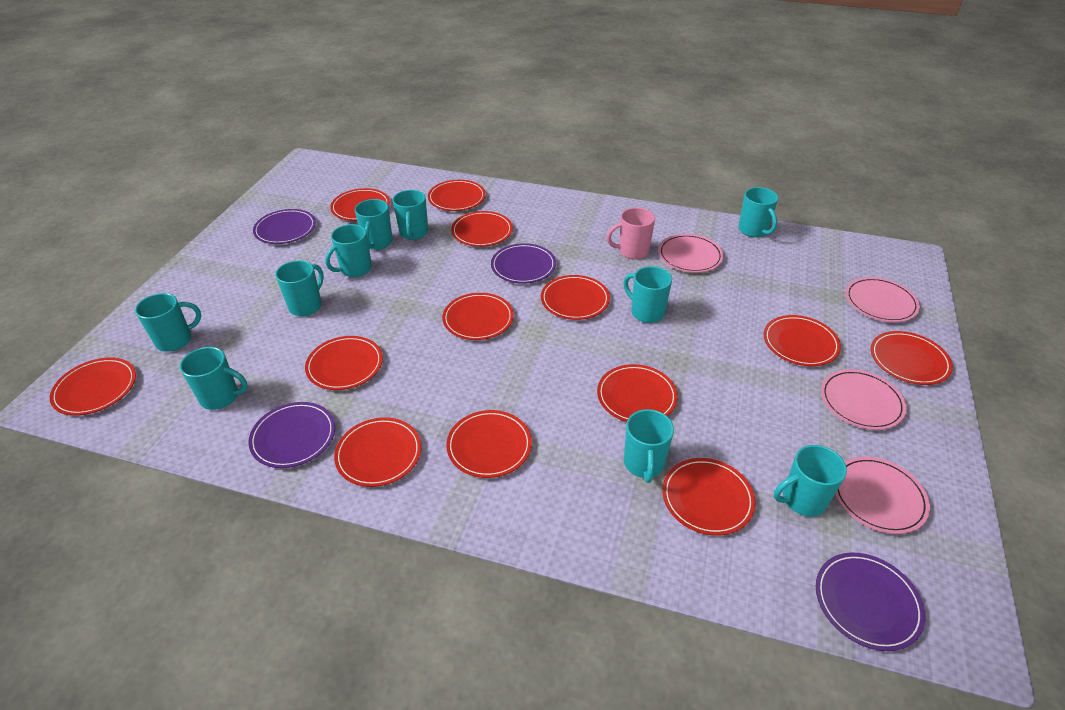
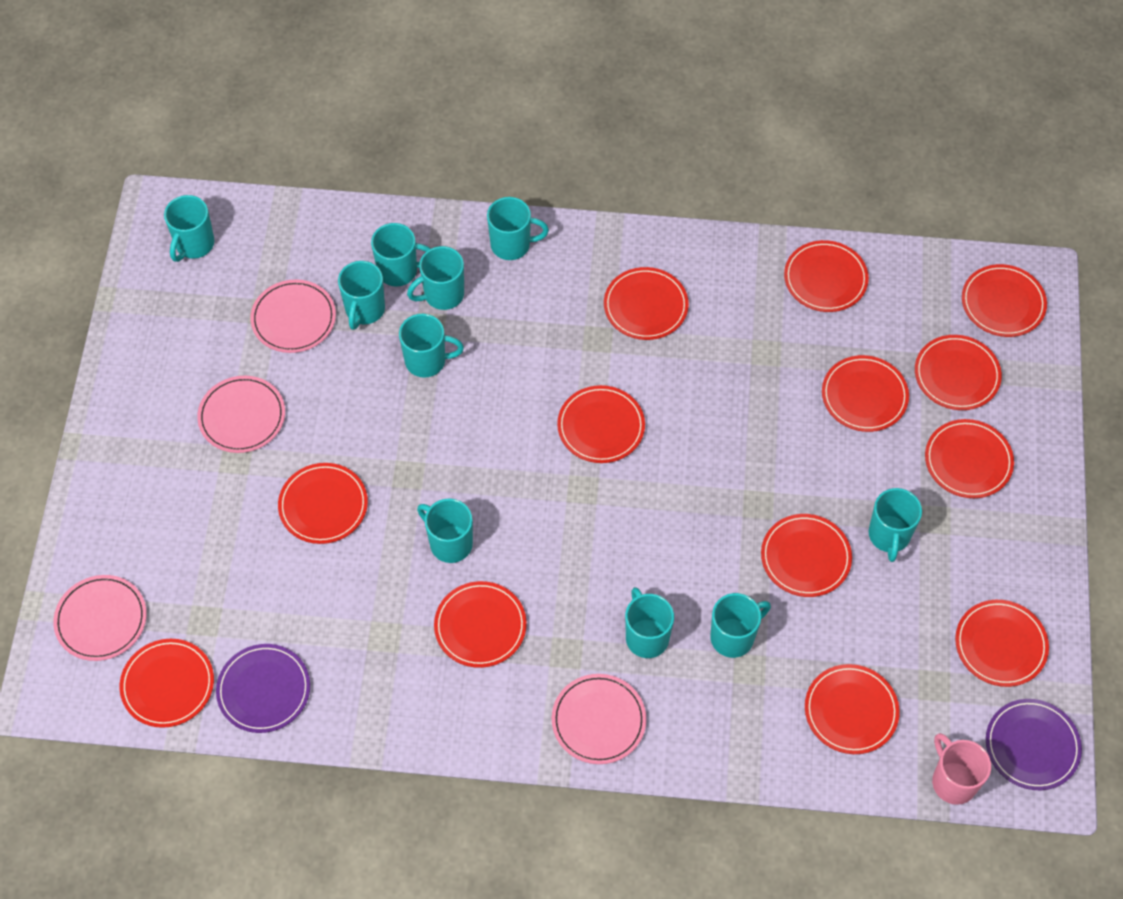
purple plate: [248,402,335,468] [253,209,316,244] [491,243,556,284] [816,552,925,651] = 4 -> [216,644,310,733] [986,699,1082,790] = 2

